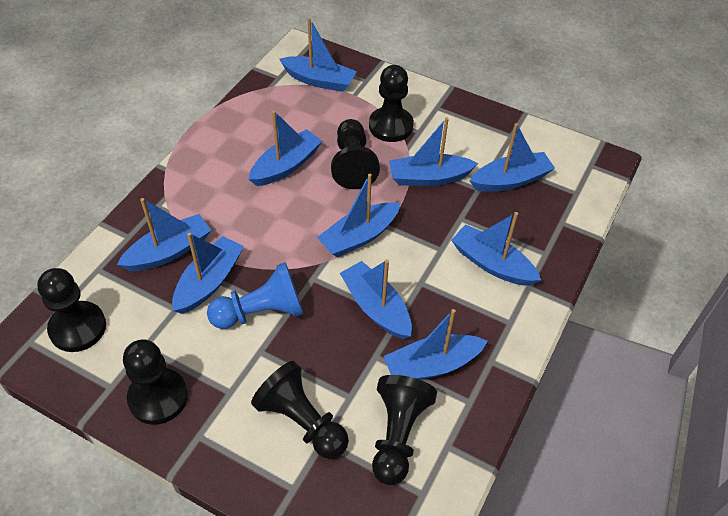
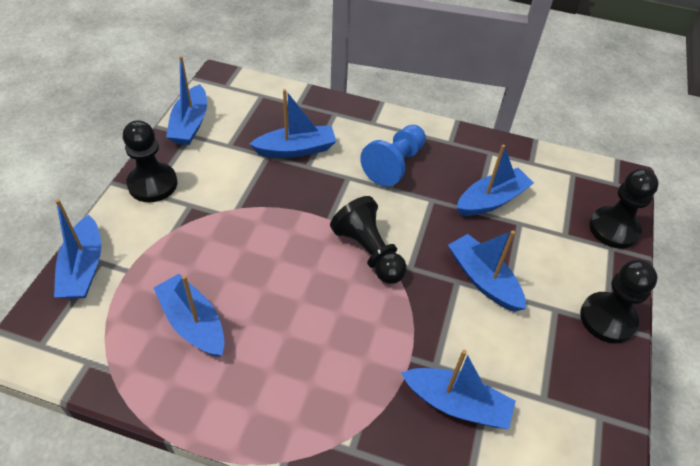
black pawn: [37,268,106,352] [123,339,188,425] [251,361,349,459] [331,119,380,189] [369,65,414,142] [372,375,437,485] = 6 -> [123,120,177,202] [330,196,407,284] [580,260,657,343] [589,169,659,249] = 4
blue boat: [117,198,211,271] [172,233,244,314] [248,111,322,186] [279,18,357,92] [317,174,400,257] [340,259,412,339] [384,309,487,380] [389,117,478,186] [451,212,541,286] [470,123,555,192] = 10 -> [54,199,101,299] [154,274,225,357] [166,56,207,145] [249,89,336,158] [401,350,516,429] [448,231,526,312] [457,144,534,216] = 7

